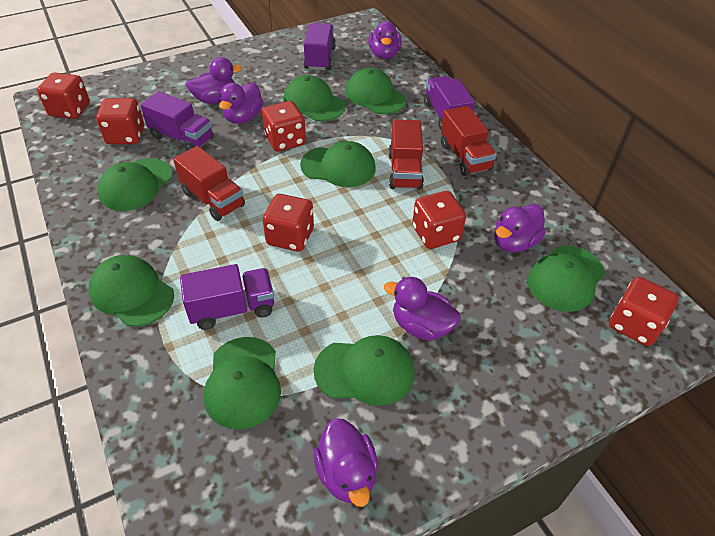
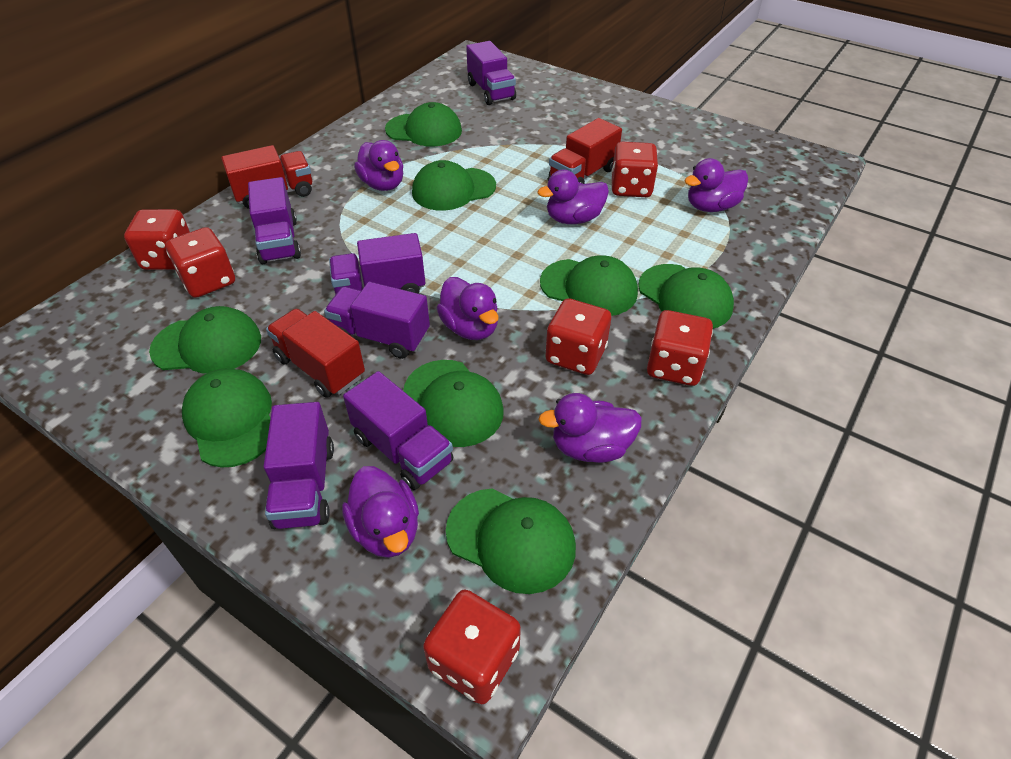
purple truck: [140,91,213,151] [180,264,274,330] [304,23,336,70] [424,76,475,130] = 4 -> [248,177,301,264] [264,402,334,529] [324,282,430,359] [329,233,425,294] [343,371,453,490] [466,41,516,105] = 6

